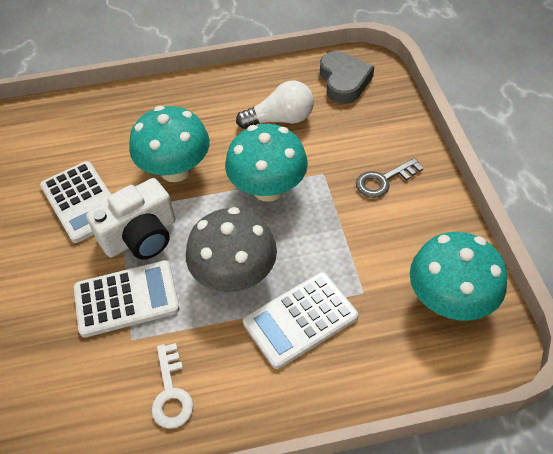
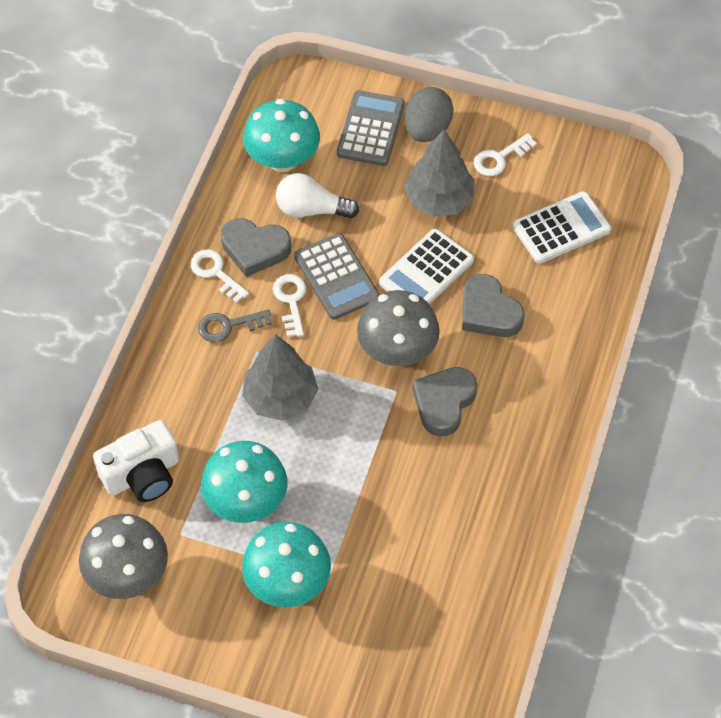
grey calculator: none = 0 -> [294,233,379,320] [337,90,404,166] = 2
grey egg: none = 0 -> [405,87,454,142] = 1
grey heart: [320,51,374,104] = 1 -> [221,218,291,277] [412,367,477,437] [462,274,524,337] = 3
grey mushroom: [186,207,277,292] = 1 -> [79,514,168,599] [357,290,440,366] = 2
grey tree: none = 0 -> [242,334,318,421] [404,130,475,217] = 2
white calculator: [40,161,111,243] [74,260,180,338] [243,272,358,369] = 3 -> [379,229,474,305] [513,191,611,264] = 2
white key: [151,343,194,429] = 1 -> [190,249,249,303] [273,274,306,337] [474,133,537,176] = 3

